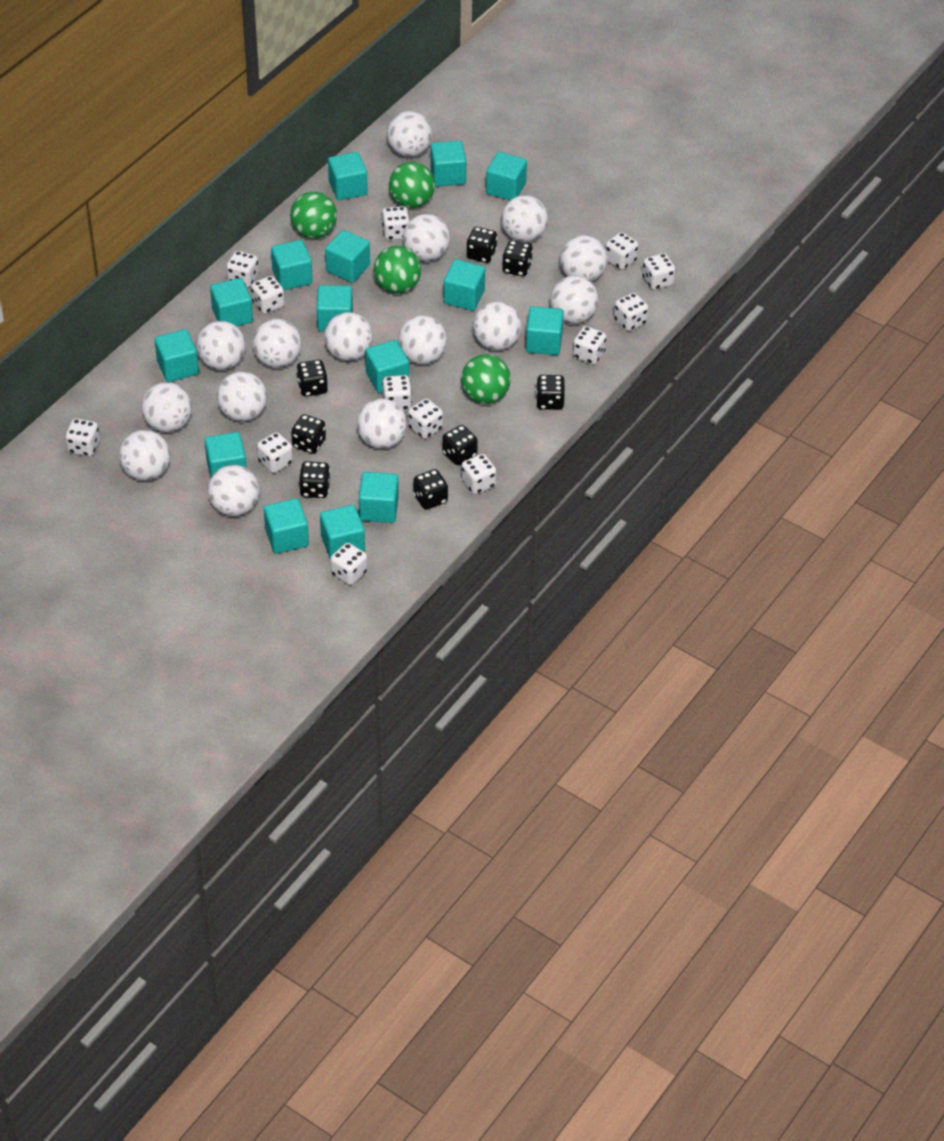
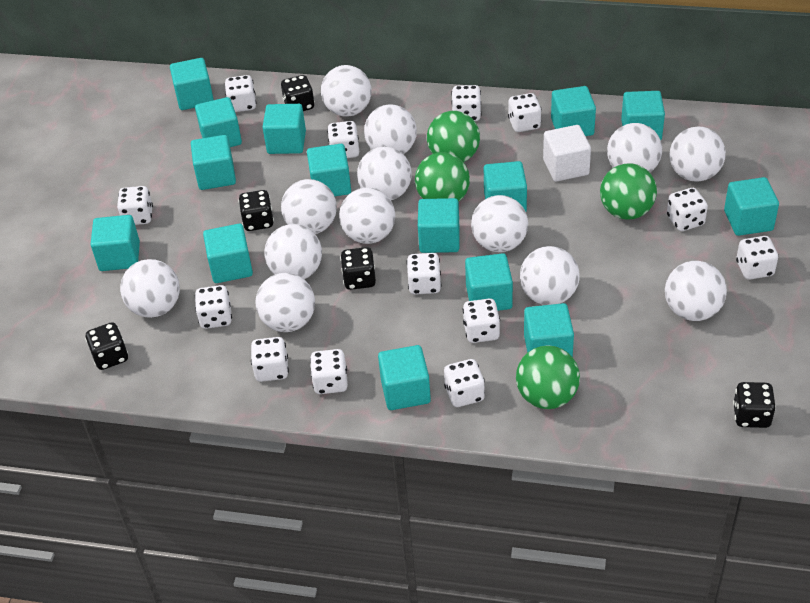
black dice: [291,414,326,454] [296,360,328,397] [299,461,330,498] [413,469,448,510] [442,425,478,466] [467,227,497,263] [502,240,533,276] [536,375,565,410] = 8 -> [85,322,128,370] [238,190,274,231] [281,75,315,111] [340,247,376,290] [733,382,776,428] = 5
white ball: [119,430,170,481] [141,382,192,432] [196,321,246,370] [208,465,259,516] [217,371,267,421] [252,319,302,368] [324,312,373,361] [357,399,407,449] [387,111,432,157] [398,315,447,364] [403,214,450,261] [473,302,522,350] [501,195,548,242] [550,276,598,324] [560,235,607,282] = 15 -> [120,259,180,318] [256,273,315,332] [264,224,322,279] [281,179,337,234] [321,65,372,117] [339,188,395,244] [357,147,412,200] [364,104,417,154] [471,195,528,252] [520,246,580,305] [607,123,662,172] [665,261,727,321] [669,126,726,182] = 13
white cube: none = 0 -> [543,125,591,182] = 1

